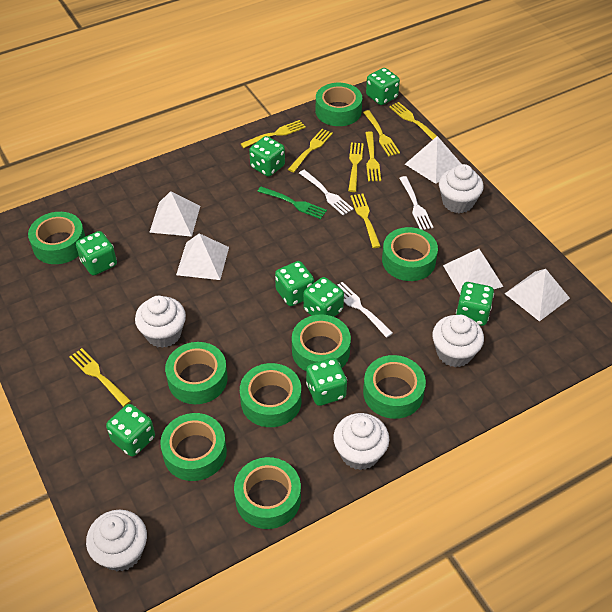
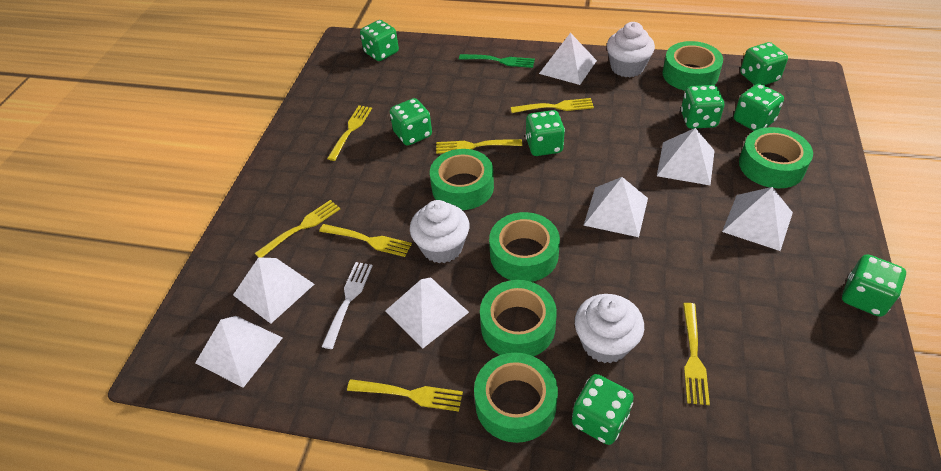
green tape: [28,212,85,264] [160,413,227,481] [165,342,228,404] [234,457,301,529] [240,363,301,427] [292,314,351,371] [316,83,362,126] [363,355,426,419] [382,227,438,281] = 9 -> [430,149,494,210] [474,353,558,443] [480,280,557,356] [489,212,560,282] [662,41,723,91] [739,127,813,188] = 6
white cupcake: [86,510,147,571] [135,296,186,348] [333,413,389,470] [432,315,484,367] [439,164,484,213] = 5 -> [410,200,469,263] [575,294,644,363] [607,22,655,77] = 3
white fork: [299,170,353,215] [337,282,393,338] [399,176,433,230] = 3 -> [322,262,373,349] = 1
white pyramid: [149,191,200,237] [176,233,229,280] [405,136,461,184] [443,249,503,294] [505,269,570,322] = 5 -> [195,316,283,388] [233,257,314,324] [385,277,469,349] [539,33,597,85] [583,177,648,237] [657,128,715,185] [722,187,793,251] = 7
yellow fork: [69,348,131,407] [241,120,306,148] [288,129,333,172] [348,143,364,192] [350,194,381,248] [363,110,400,157] [366,131,381,181] [389,102,437,140] = 8 -> [255,200,340,258] [319,224,412,257] [327,105,372,161] [347,379,463,412] [436,139,522,154] [511,98,594,113] [683,303,710,405] = 7

